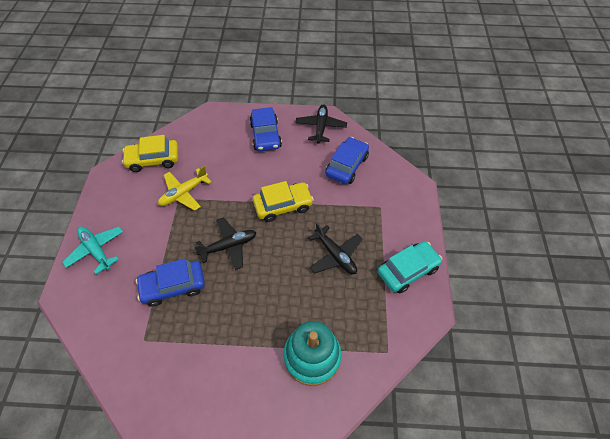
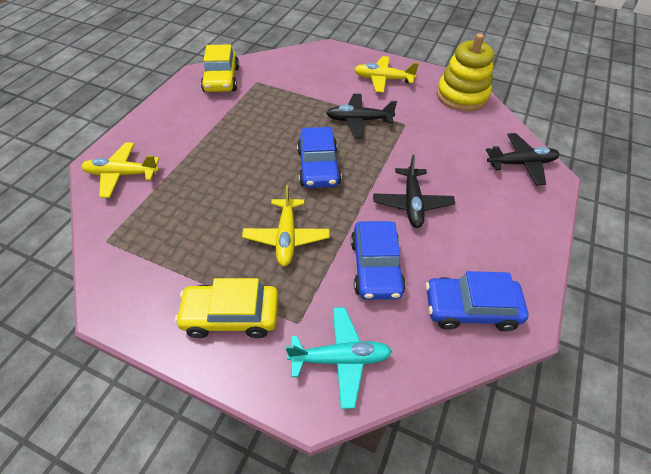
turquoise car: [378,241,442,294] = 1 -> none = 0
turquoise stacking toy: [284,321,342,386] = 1 -> none = 0
yellow plane: [158,166,211,211] = 1 -> [81,142,159,198] [242,185,329,266] [354,56,419,93] = 3
yellow stacking toy: none = 0 -> [437,33,494,111] = 1

